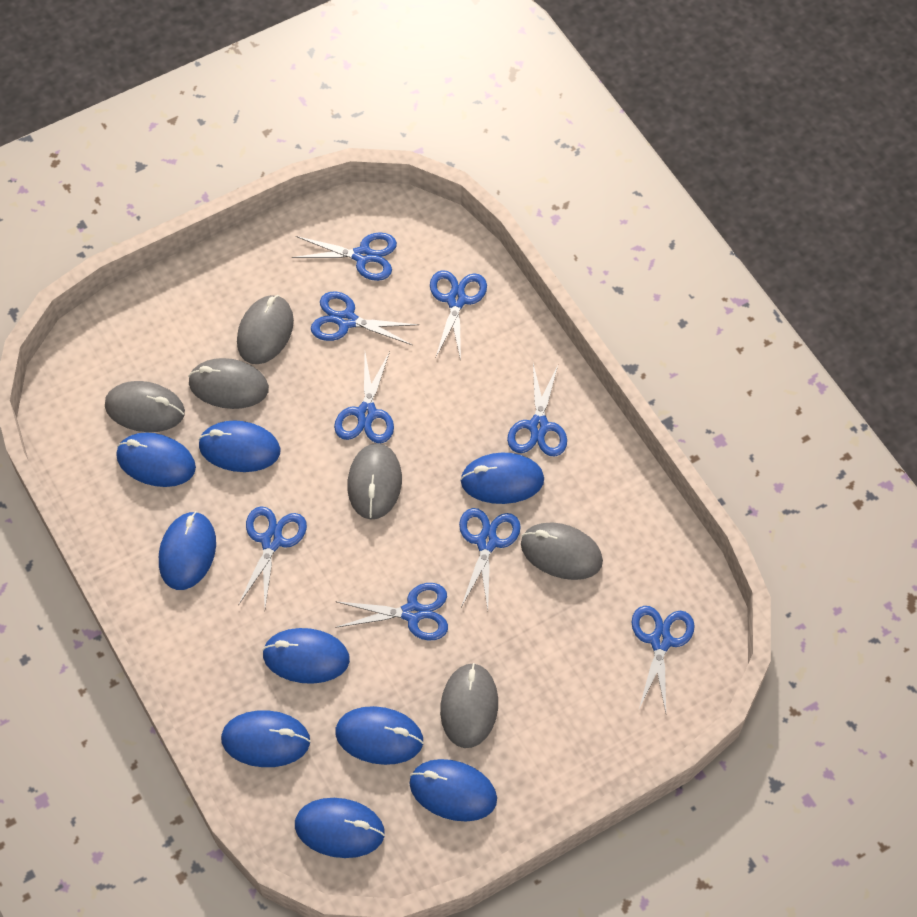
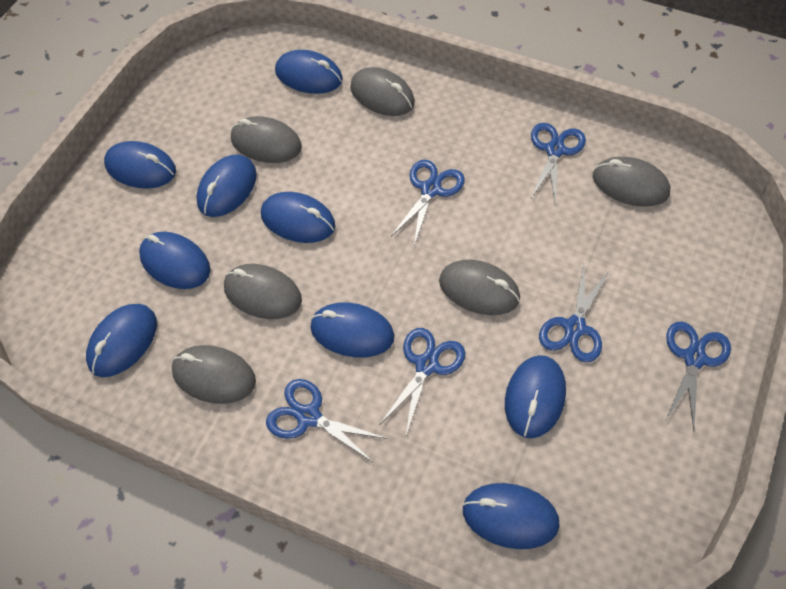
blue scissors: [238,506,307,607] [292,232,397,281] [311,291,419,345] [334,352,394,443] [335,583,448,641] [430,270,487,360] [459,508,521,609] [507,364,567,456] [632,606,695,712] = 9 -> [266,379,388,463] [380,328,465,435] [391,160,465,245] [531,123,586,202] [539,265,610,362] [666,321,731,431] = 6

